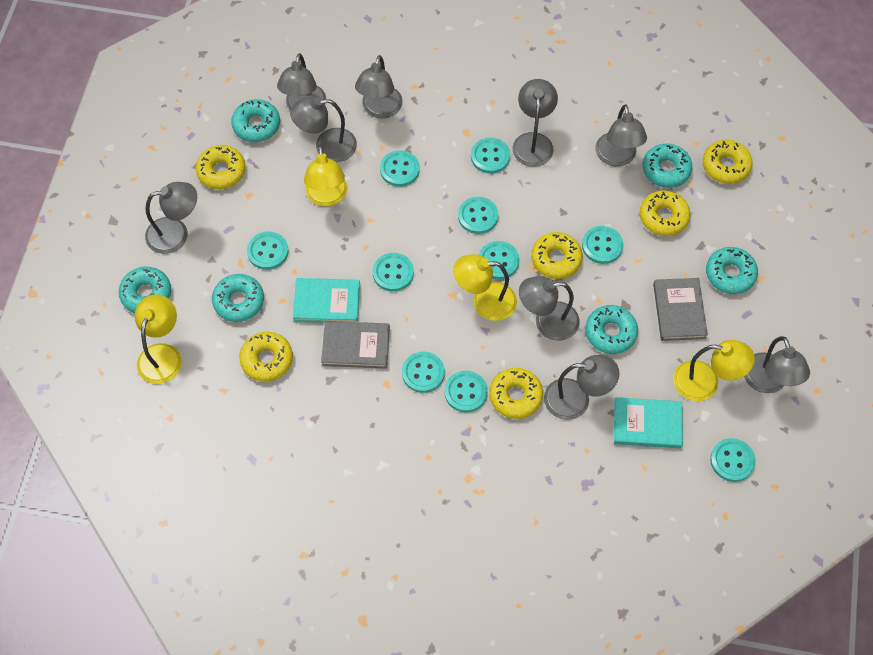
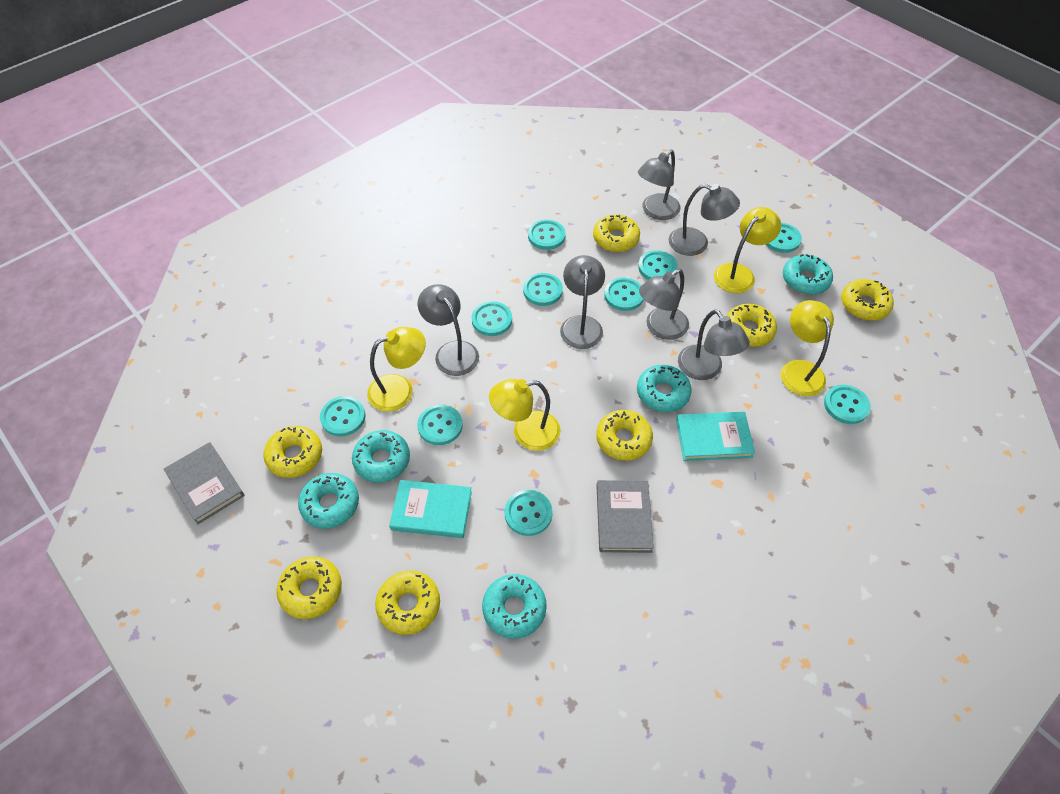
grey lamp: [145,182,197,254] [277,53,326,110] [290,97,357,162] [355,55,403,118] [513,79,558,167] [519,276,580,341] [544,355,619,420] [595,104,647,167] [744,336,810,393] = 9 -> [418,284,479,376] [560,255,605,349] [638,149,681,220] [639,269,689,340] [668,184,740,256] [678,309,750,380] = 6
turquoise donut: [119,267,171,313] [212,274,264,322] [231,99,280,142] [585,305,638,354] [643,144,692,188] [706,247,758,294] = 6 -> [298,473,359,529] [352,430,410,483] [482,574,547,639] [637,365,692,412] [783,254,833,295] = 5
yellow donut: [196,145,246,189] [239,332,293,382] [489,368,543,419] [531,232,583,279] [640,190,690,236] [703,140,753,184] = 6 -> [264,426,322,478] [276,556,342,619] [375,571,440,635] [593,214,640,252] [596,410,653,461] [727,304,777,347] [841,279,894,321] = 7

